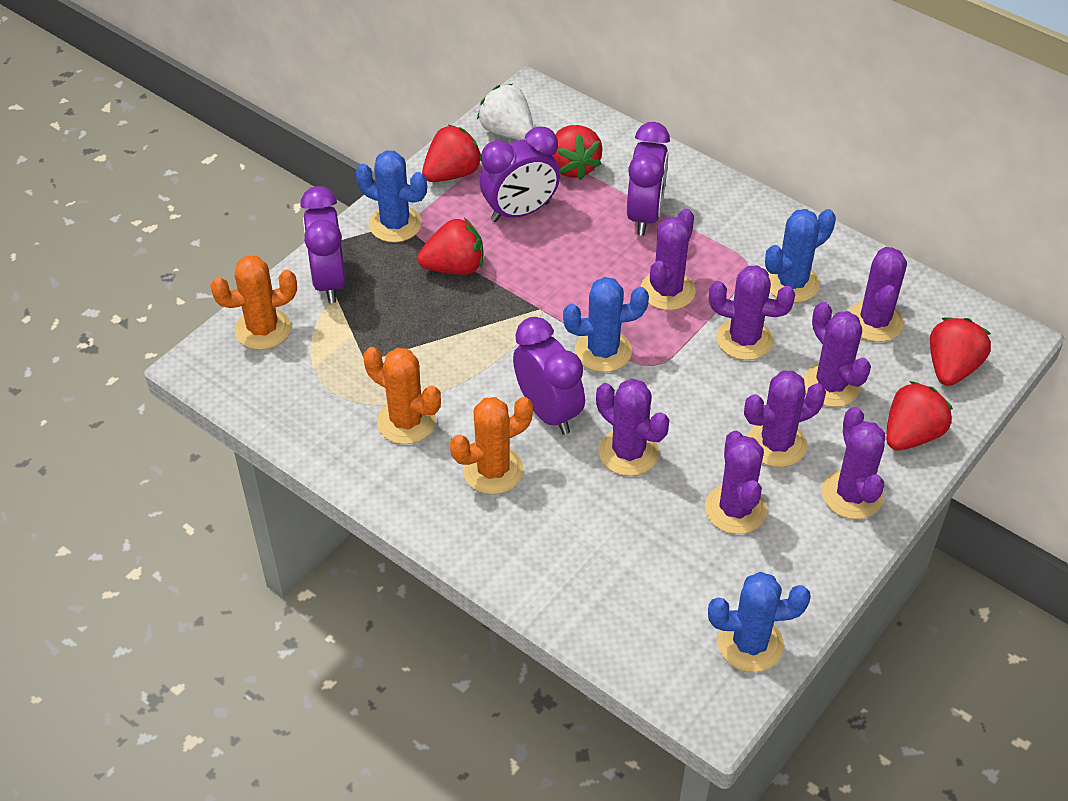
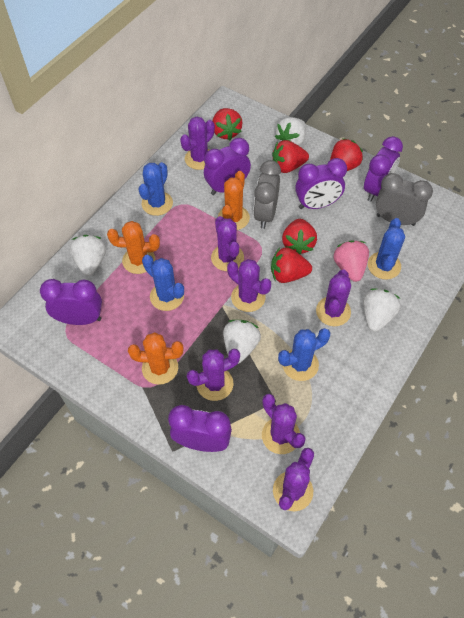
grey clock: none = 0 -> [253,160,281,229] [376,173,433,226] = 2
pink strawberry: none = 0 -> [334,240,369,282] = 1
purple cactus: [596,379,669,476] [641,209,695,310] [705,431,767,534] [709,265,795,360] [744,371,826,467] [803,302,871,407] [822,407,885,519] [849,247,907,342] = 8 -> [180,117,215,170] [187,349,240,401] [211,216,244,271] [227,259,271,312] [262,394,306,454] [273,448,314,511] [316,270,351,326] = 7
purple clock: [300,186,346,303] [480,126,560,222] [513,317,585,435] [627,122,670,236] = 4 -> [40,279,102,325] [168,405,232,452] [204,138,251,195] [295,158,347,209] [364,136,403,202] = 5
white strawberry: [477,84,534,140] = 1 -> [70,235,106,276] [223,320,261,364] [275,117,306,146] [363,288,400,332] = 4

